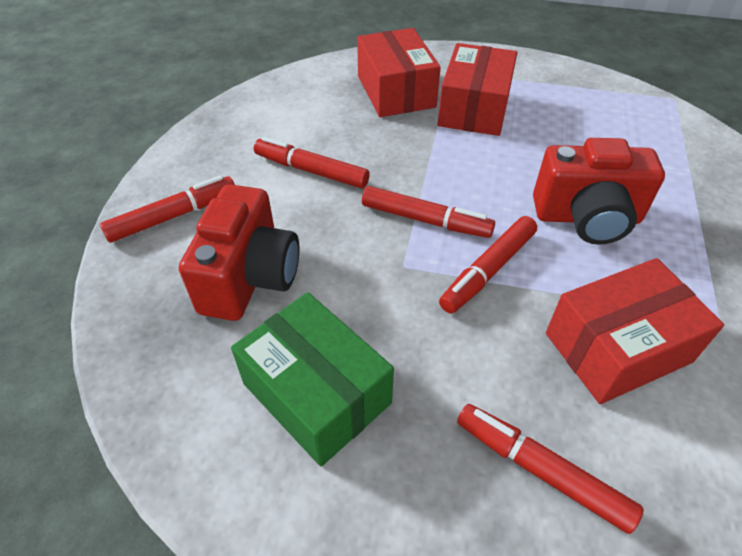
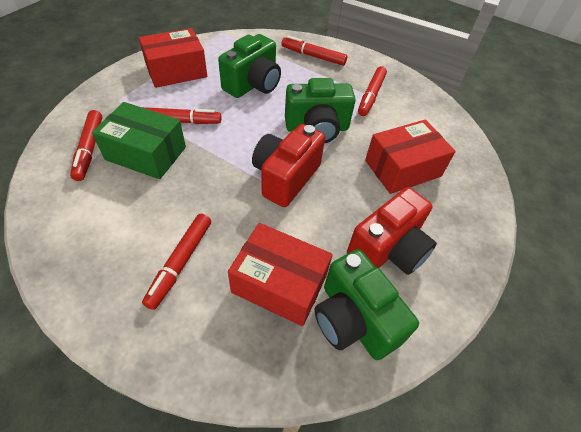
green camera: none = 0 -> [218,34,281,98] [285,78,356,143] [314,249,419,360] = 3

